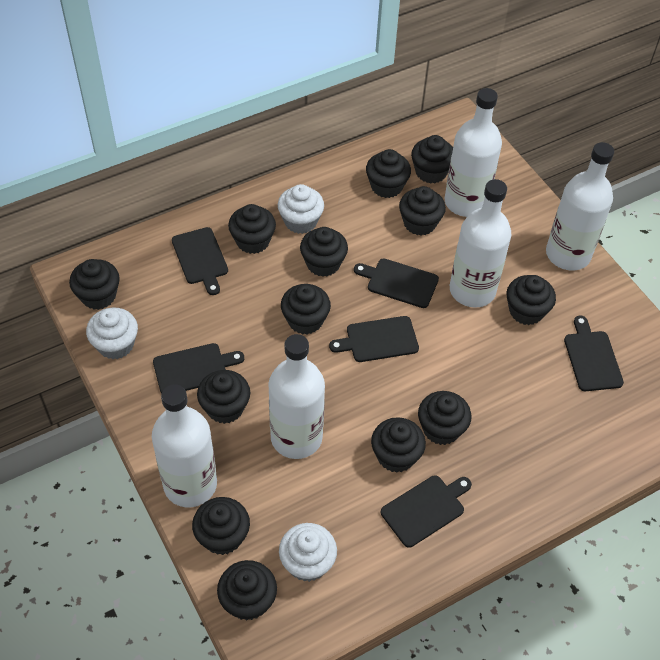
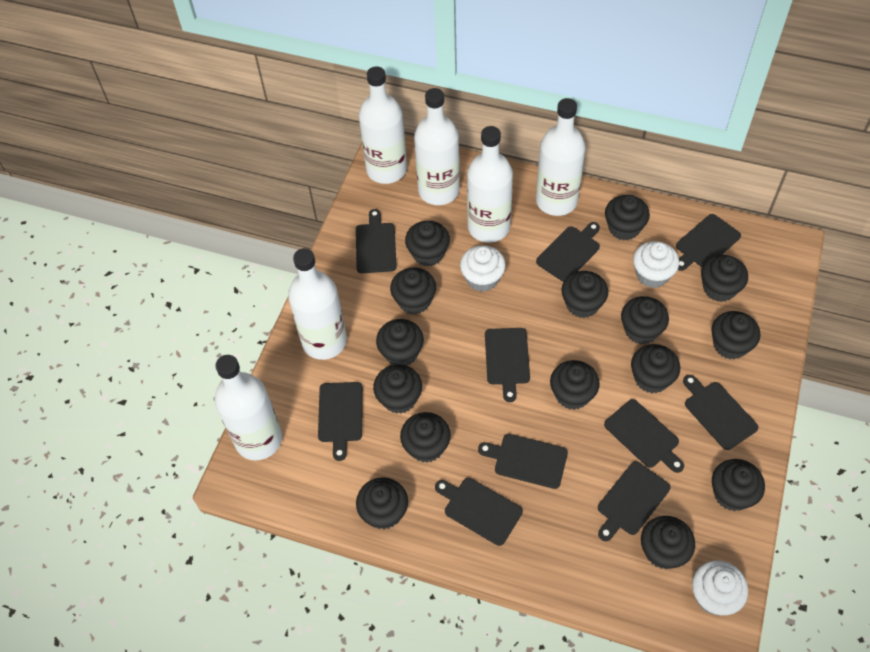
black cupcake: [69,259,120,310] [192,497,250,555] [197,370,250,424] [217,560,277,621] [228,204,276,254] [281,284,331,335] [300,227,348,277] [366,149,411,198] [371,417,426,473] [399,186,446,236] [411,135,453,183] [418,391,471,445] [507,275,556,325] = 13 -> [356,477,408,529] [373,364,422,414] [376,319,424,366] [390,268,436,314] [400,412,451,463] [405,221,450,267] [550,360,600,410] [562,271,608,318] [605,195,650,240] [621,296,669,344] [631,344,680,393] [641,516,695,569] [701,255,748,302] [711,311,760,359] [712,459,765,511] = 15
black cutting board: [153,343,244,393] [172,227,228,295] [329,316,419,362] [354,258,439,308] [381,475,472,548] [564,316,624,391] = 6 -> [318,382,363,461] [356,209,397,273] [435,478,523,546] [478,434,568,489] [485,328,530,402] [536,222,600,282] [598,461,671,541] [604,399,684,473] [676,214,741,271] [683,375,759,450] = 10
white bottle: [152,384,217,507] [268,334,325,459] [445,88,502,217] [450,179,511,308] [546,142,614,271] = 5 -> [215,355,282,460] [288,248,347,360] [359,66,407,184] [414,88,460,205] [467,126,513,242] [536,98,585,216] = 6

